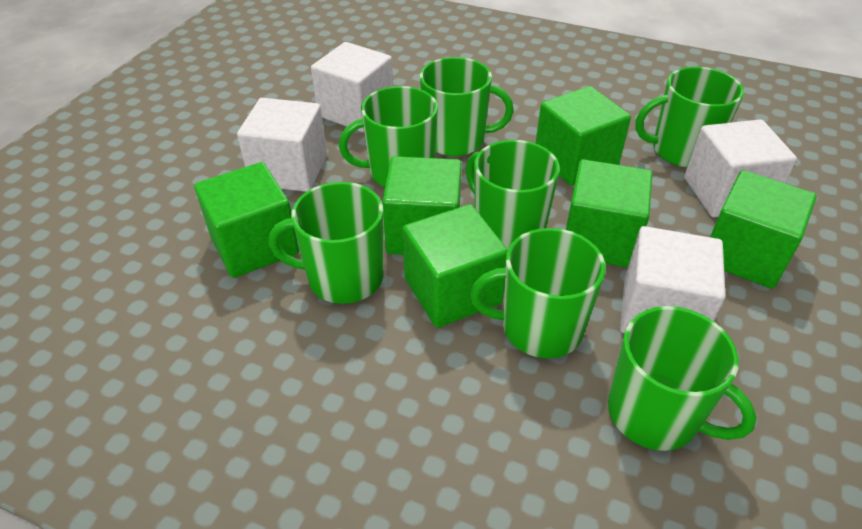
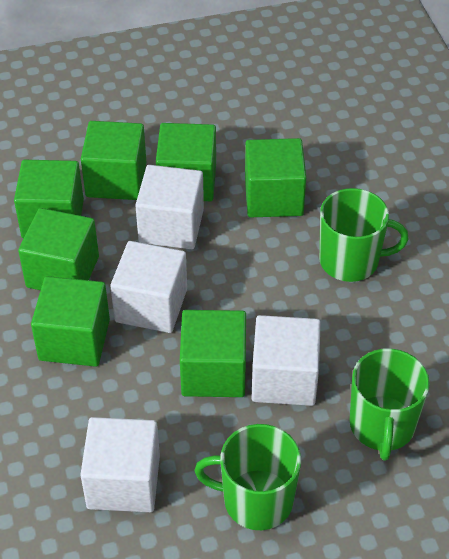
green cube: [194,162,299,278] [382,156,462,255] [403,204,508,328] [535,86,631,186] [566,159,652,268] [710,170,817,289] = 6 -> [14,160,84,238] [18,208,99,290] [31,276,110,367] [81,121,146,200] [156,123,216,201] [180,310,246,397] [245,138,306,217] = 7
green mug: [269,182,384,304] [339,86,438,187] [420,57,514,156] [466,140,560,249] [470,228,606,358] [608,306,757,451] [635,67,744,167] = 7 -> [194,424,301,530] [319,188,409,282] [350,349,430,461] = 3

